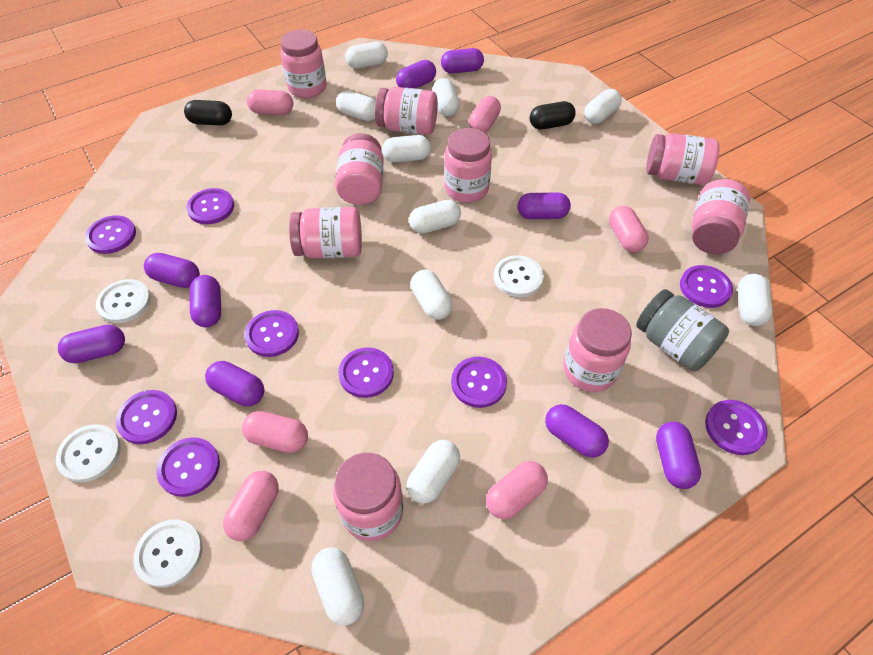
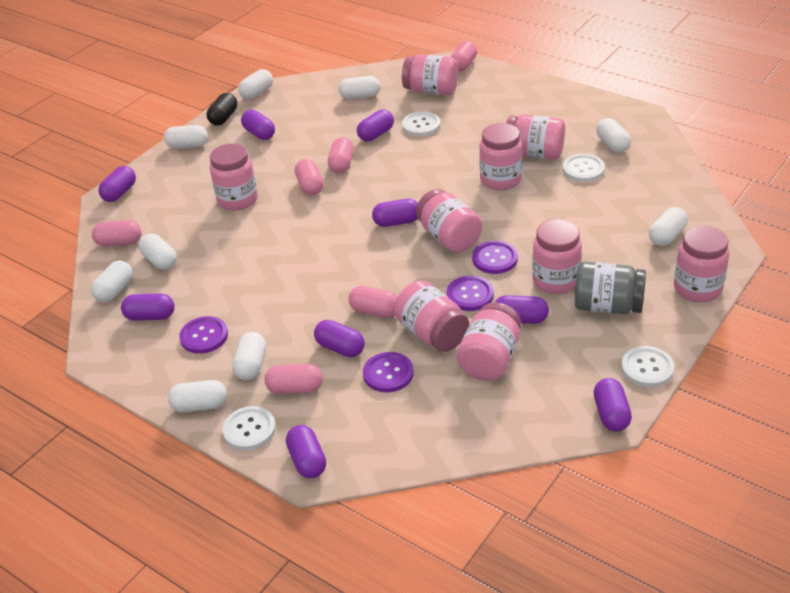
black capsule: [184,100,232,126] [530,101,576,130] = 2 -> [207,93,237,125] = 1
purple button: [85,215,136,254] [116,390,177,444] [156,437,220,497] [186,188,234,224] [245,310,299,357] [338,347,394,398] [451,357,507,408] [680,265,733,308] [705,400,768,455] = 9 -> [179,316,228,354] [363,352,414,392] [447,276,494,311] [472,241,518,274] = 4
white capsule: [311,547,364,626] [336,90,376,121] [345,42,388,69] [382,135,431,162] [406,440,460,504] [409,200,461,233] [411,270,453,320] [432,78,459,116] [584,89,622,124] [738,274,773,326] = 10 -> [91,261,133,302] [139,233,177,270] [164,125,208,149] [168,380,227,412] [232,332,266,380] [238,69,273,99] [339,76,380,99] [596,118,631,153] [649,207,688,246] = 9

